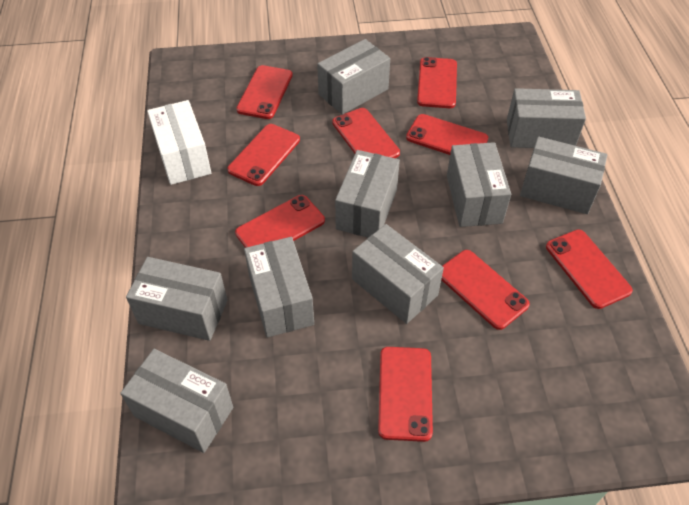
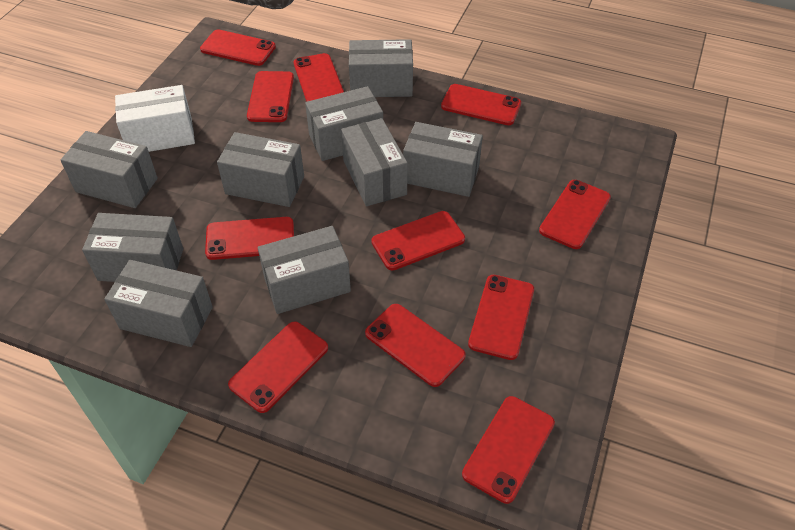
red phone: [227,124,300,186] [235,195,325,248] [236,65,293,119] [332,108,400,158] [378,347,433,442] [406,114,488,155] [417,57,457,108] [441,250,530,330] [546,230,633,309] = 9 -> [200,29,276,66] [205,217,294,260] [228,321,328,413] [247,71,294,122] [294,53,344,102] [365,304,466,387] [371,211,465,270] [441,84,521,125] [462,396,555,504] [468,275,534,360] [539,180,611,249] = 11

